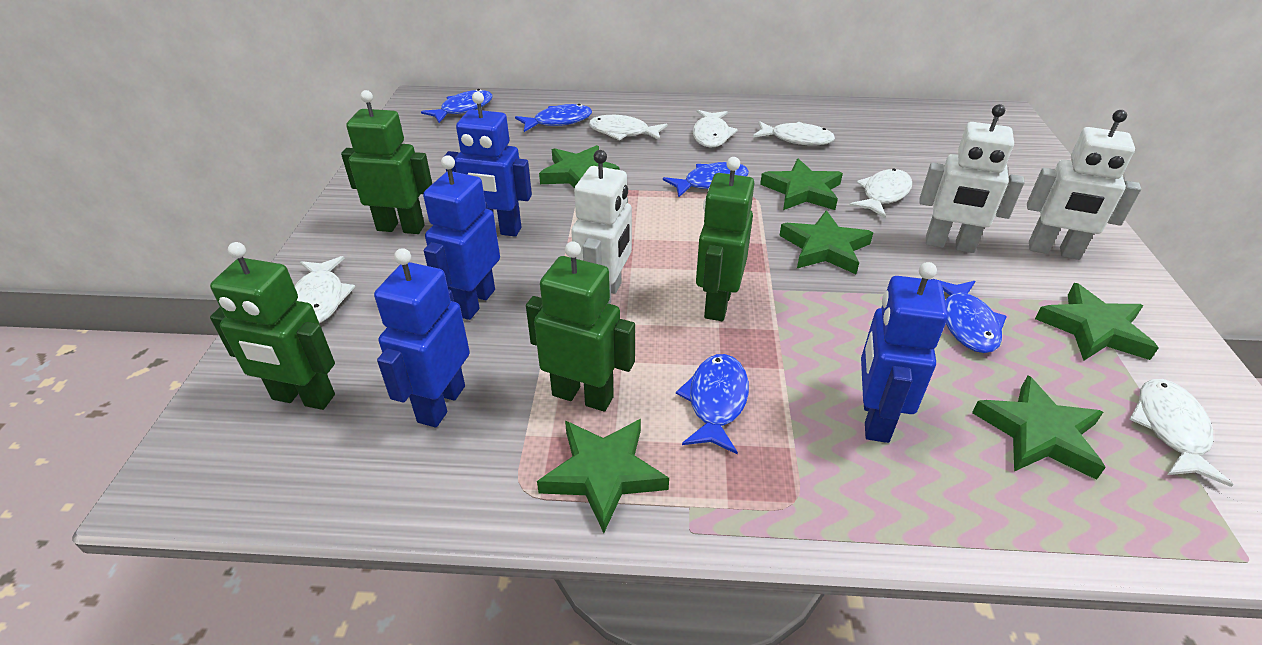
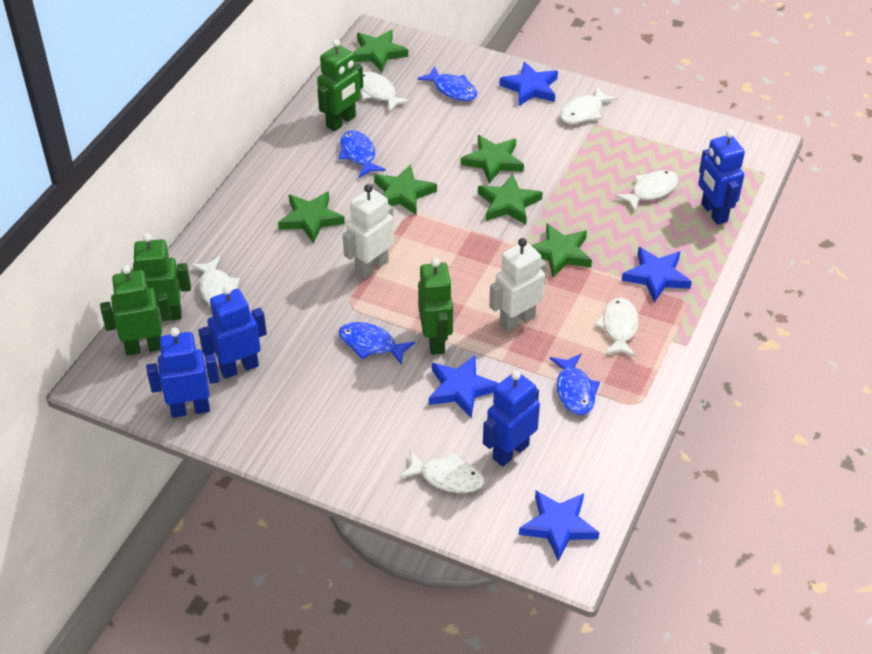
blue fish: [421,89,492,123] [515,104,592,132] [663,162,749,198] [676,354,749,454] [931,279,1007,353] = 5 -> [339,130,386,178] [339,322,415,365] [417,66,477,101] [550,354,600,415] = 4
blue star: none = 0 -> [429,355,499,418] [499,62,558,106] [519,491,600,561] [622,247,692,303] = 4
white robot: [571,150,632,304] [919,104,1024,253] [1027,110,1141,260] = 3 -> [343,184,394,279] [489,238,547,332] = 2

